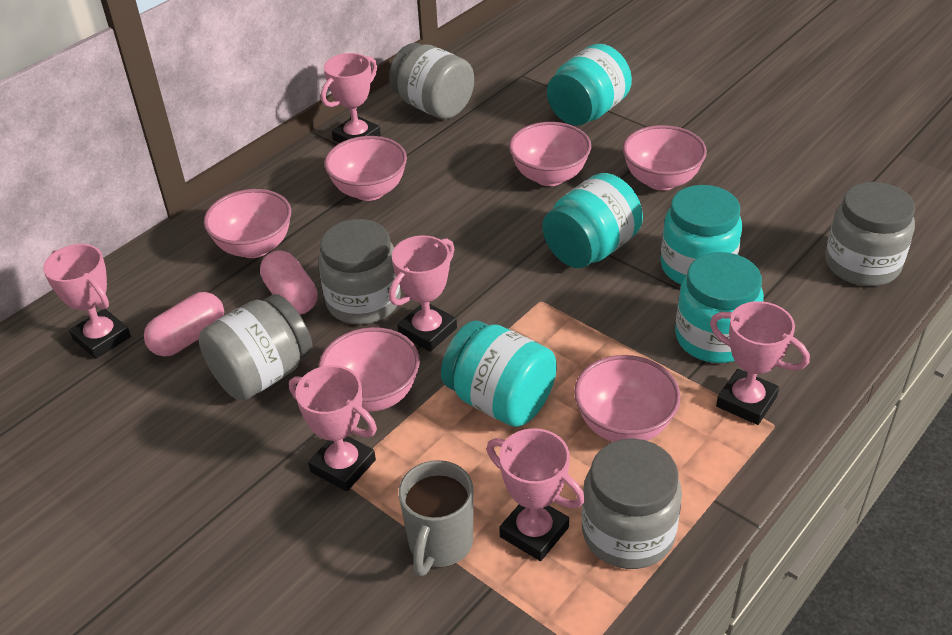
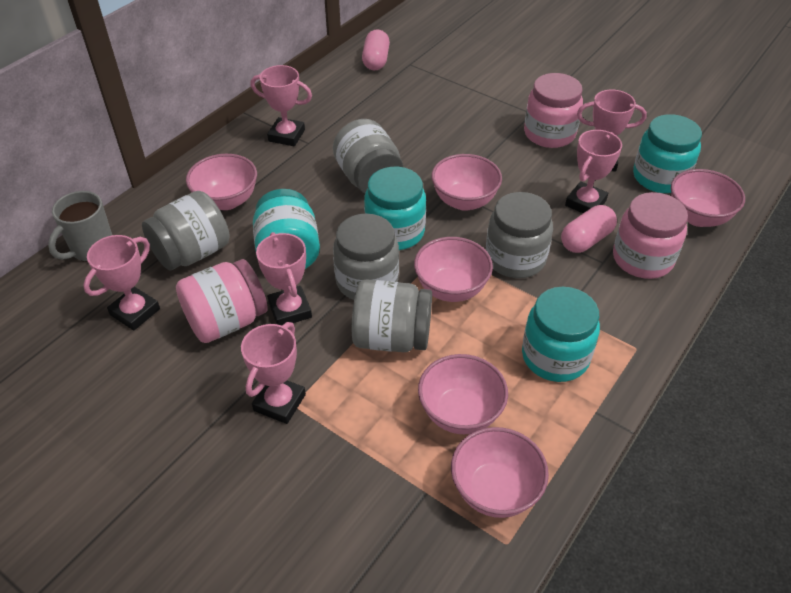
pink jar: none = 0 -> [176,259,268,343] [524,73,583,148] [613,192,688,279] = 3
turquoise jar: [441,320,557,427] [542,173,643,268] [547,44,632,126] [660,185,742,285] [675,252,764,363] = 5 -> [253,189,320,269] [364,167,426,250] [522,287,600,382] [633,114,702,193] = 4

